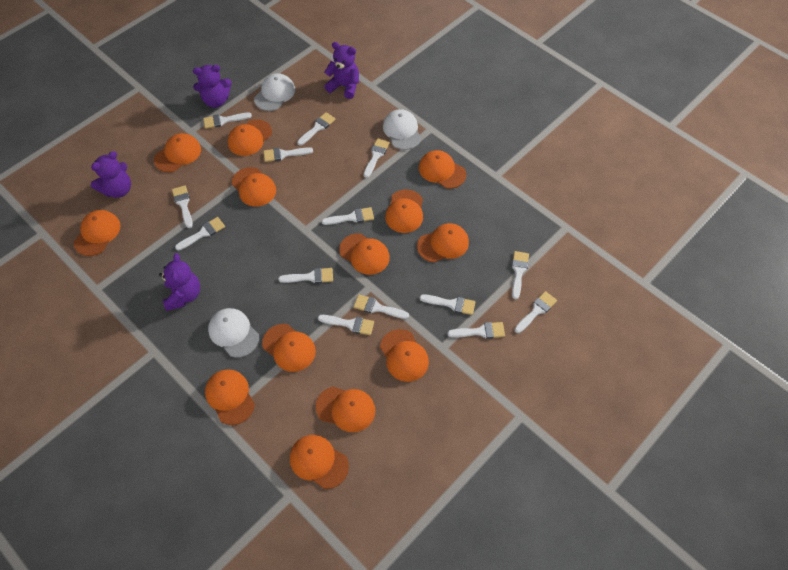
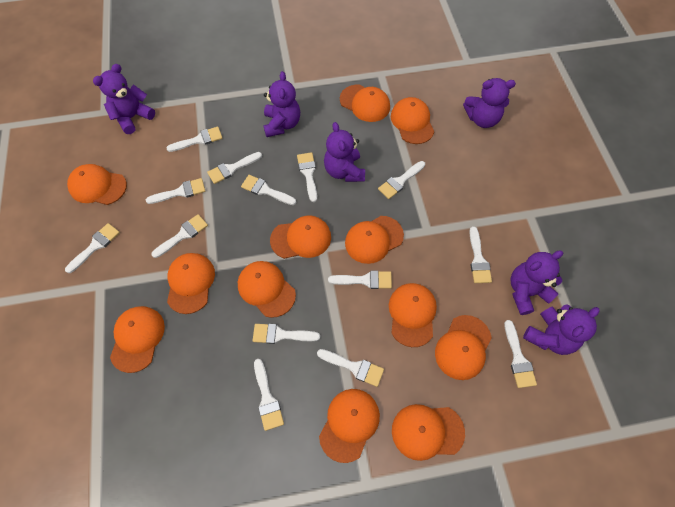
orange cap: [74,210,121,256] [154,133,201,172] [205,369,255,425] [228,119,272,156] [232,167,276,207] [262,324,316,372] [290,435,349,489] [316,387,375,432] [339,233,390,275] [380,329,429,382] [385,190,423,233] [417,223,469,262] [419,150,466,189] = 13 -> [67,164,127,205] [110,306,165,373] [167,253,215,314] [238,261,296,318] [270,215,331,259] [319,389,380,463] [340,85,390,122] [345,216,404,264] [389,283,437,347] [391,97,435,144] [392,404,465,461] [435,315,492,380] = 12
purple teddy bear: [91,151,131,198] [159,253,200,311] [193,65,232,108] [324,42,359,99] = 4 -> [93,64,155,134] [263,71,300,137] [324,122,365,182] [463,78,516,128] [510,250,563,315] [523,304,600,355] = 6
white cap: [208,308,259,358] [254,73,295,111] [383,109,421,150] = 3 -> none = 0

